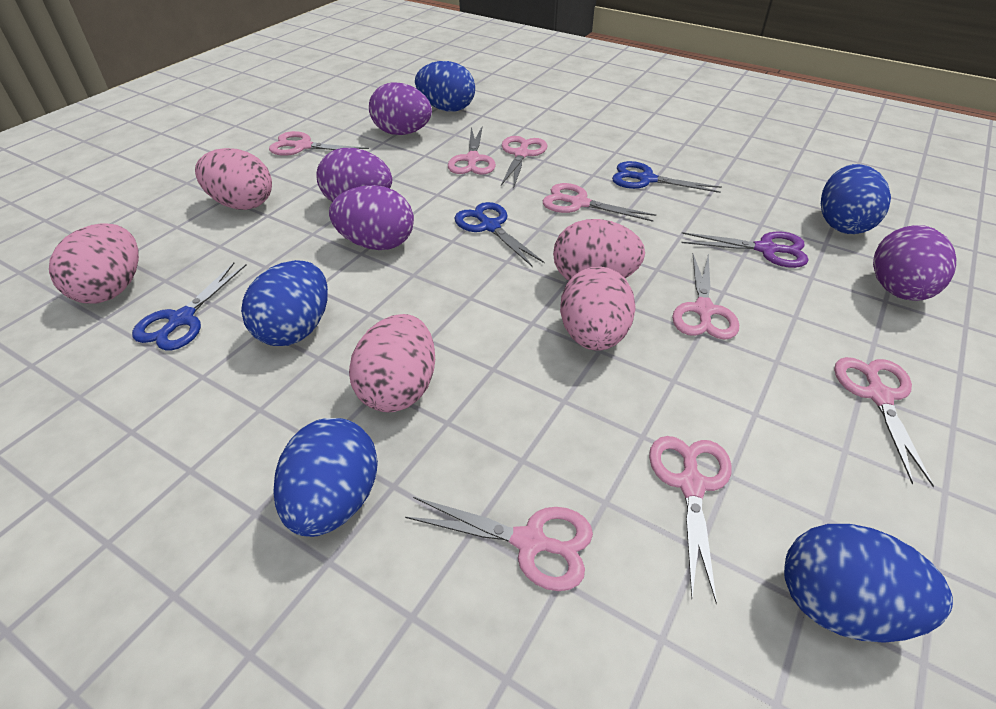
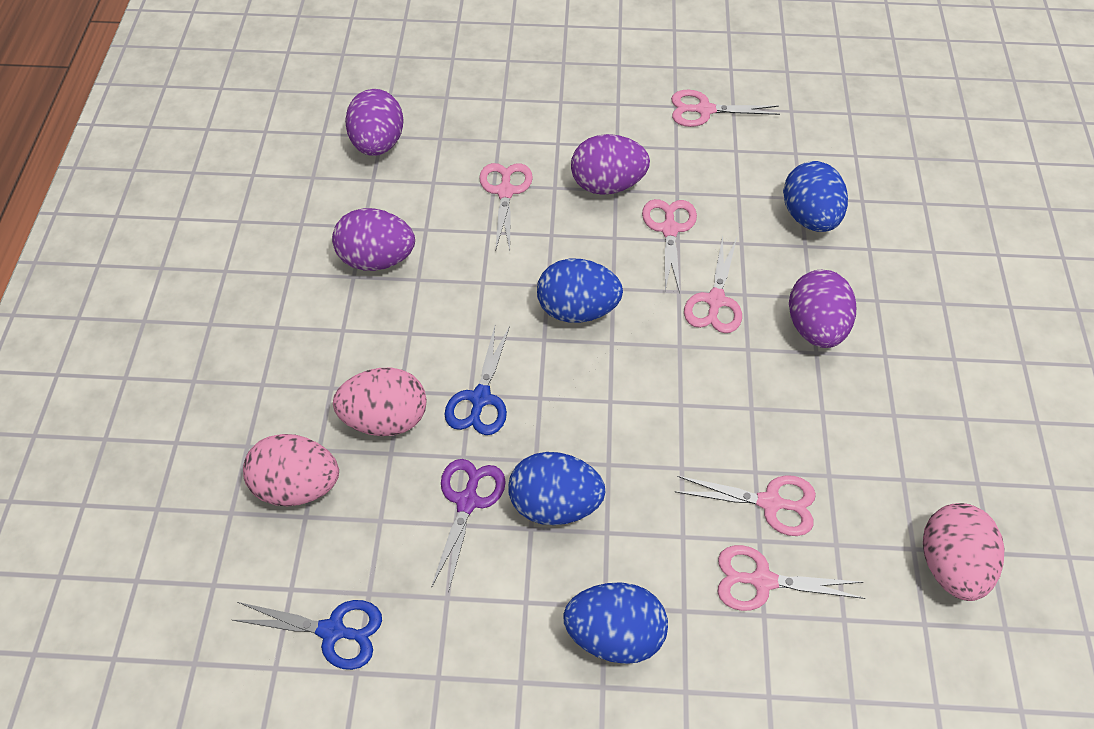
blue egg: [241,260,328,346] [273,418,378,537] [415,61,475,112] [784,524,953,643] [821,164,891,234] = 5 -> [508,452,605,525] [537,259,623,323] [563,582,668,664] [783,161,848,232] = 4
blue scissors: [132,263,247,350] [454,202,545,267] [612,161,721,193] = 3 -> [233,600,382,670] [444,326,510,435] = 2
pink egg: [49,223,139,303] [195,148,272,210] [349,314,435,412] [553,219,645,281] [560,266,636,351] = 5 -> [243,434,339,506] [333,368,427,436] [923,503,1005,601] = 3
pink scissors: [269,131,369,156] [405,497,593,591] [448,125,496,175] [501,136,547,189] [543,183,656,222] [649,436,732,604] [672,253,739,340] [834,357,934,487] = 8 -> [479,163,533,251] [642,199,697,293] [671,90,780,127] [675,475,816,536] [684,236,742,333] [718,545,865,611] = 6

